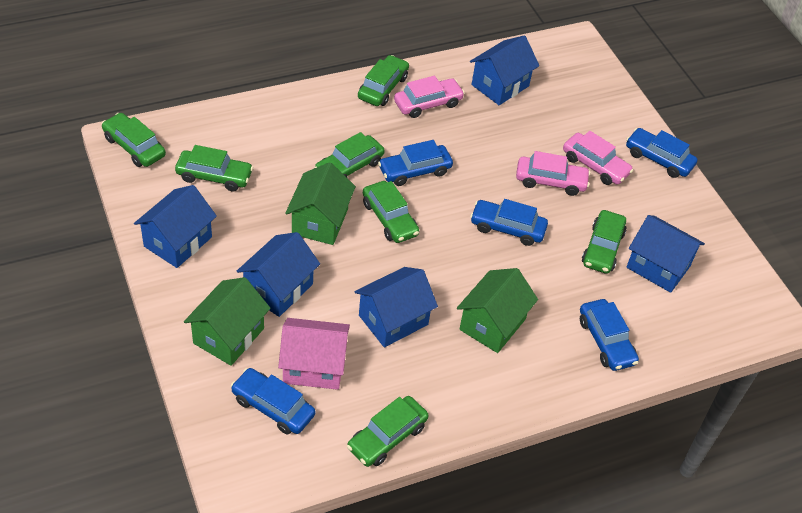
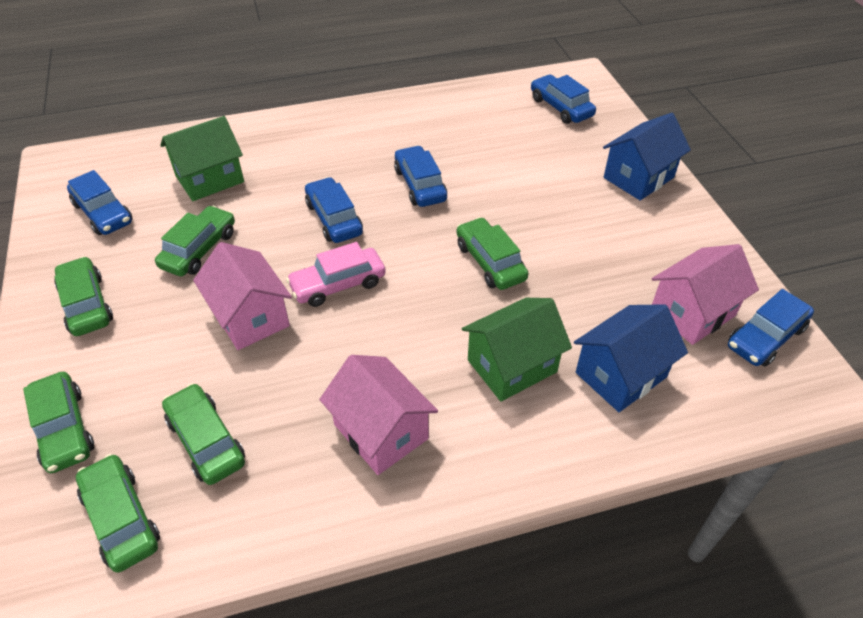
blue house: [134,185,217,268] [237,232,320,317] [354,267,438,347] [470,35,539,105] [627,215,705,293] = 5 -> [574,304,688,412] [603,113,691,201] = 2
green car: [102,113,166,167] [175,145,253,192] [314,132,385,178] [347,396,429,467] [358,55,409,106] [363,181,419,243] [582,210,626,274] = 7 -> [23,372,94,473] [54,256,113,336] [76,454,160,573] [155,206,235,276] [162,383,245,485] [456,217,529,290] = 6
green house: [184,277,271,366] [285,162,356,245] [457,268,538,353] = 3 -> [160,116,244,201] [462,298,572,402] = 2
pink car: [394,76,465,118] [516,151,590,196] [563,131,633,185] = 3 -> [286,242,386,307] = 1
pink house: [278,318,350,390] = 1 -> [193,242,292,350] [319,355,438,475] [652,244,759,345] = 3

